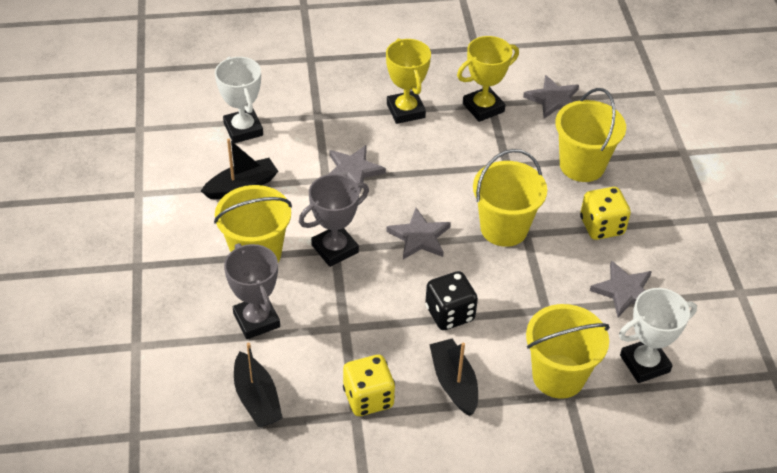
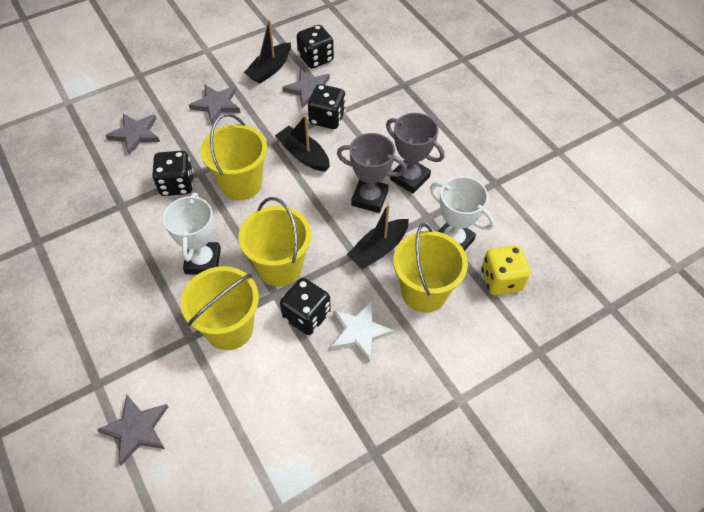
black dice: [425,271,478,330] = 1 -> [152,151,193,196] [280,278,331,335] [296,25,334,69] [308,84,346,129] = 4
white star: none = 0 -> [331,302,394,362] = 1
yellow dice: [343,355,395,416] [580,187,631,240] = 2 -> [481,245,530,295] = 1
yellow trophy: [386,38,431,124] [457,36,519,122] = 2 -> none = 0

